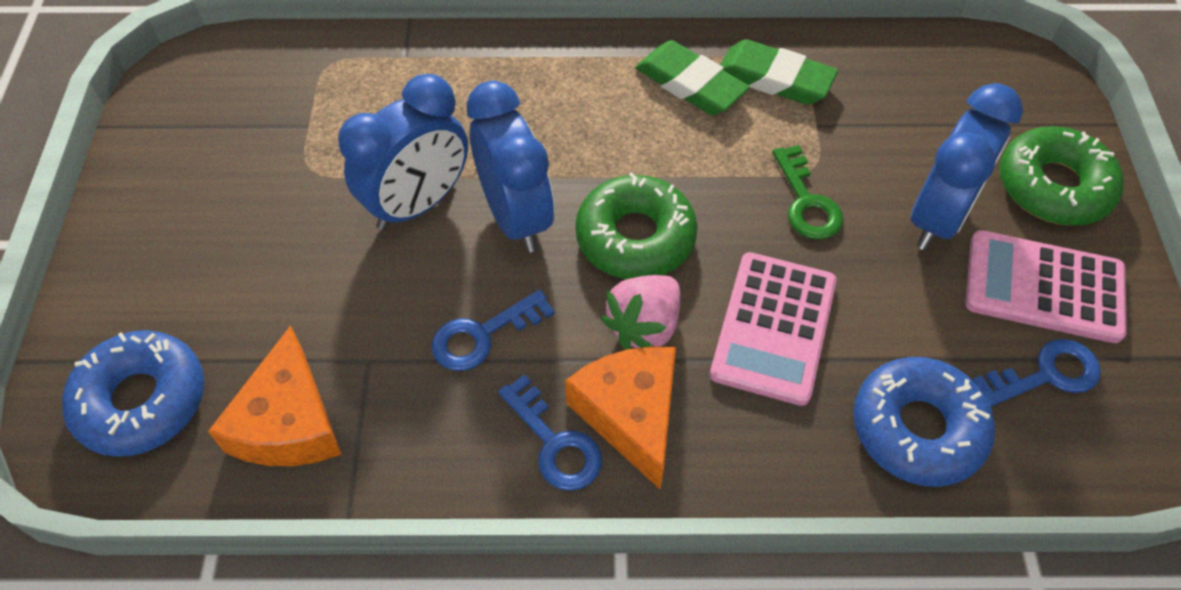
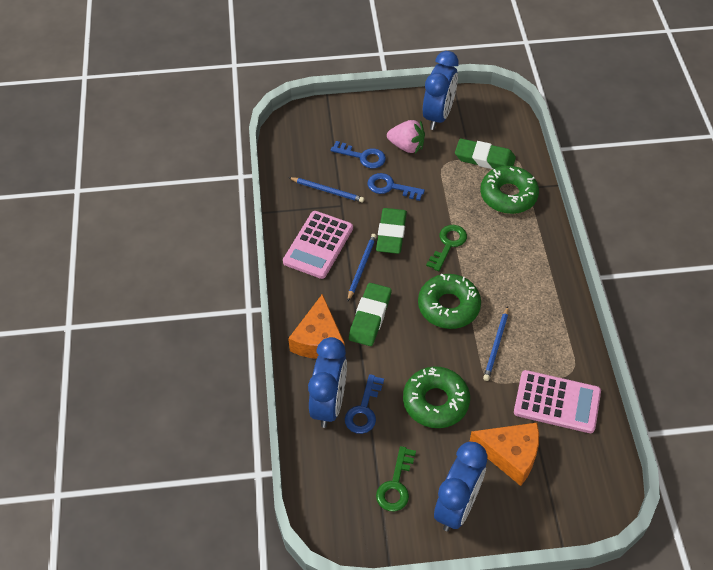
blue donut: [62,330,204,457] [853,357,995,487] = 2 -> none = 0
blue pencil: none = 0 -> [288,177,364,203] [348,234,377,301] [483,307,508,381] = 3
green donut: [575,172,698,279] [999,126,1124,226] = 2 -> [403,367,470,428] [418,274,481,329] [480,166,539,214] = 3
green eraser: [635,40,750,115] [720,39,838,105] = 2 -> [349,283,391,346] [376,208,407,254] [455,138,516,169] = 3
green key: [772,145,843,240] = 1 -> [376,446,416,511] [426,225,467,271] = 2

